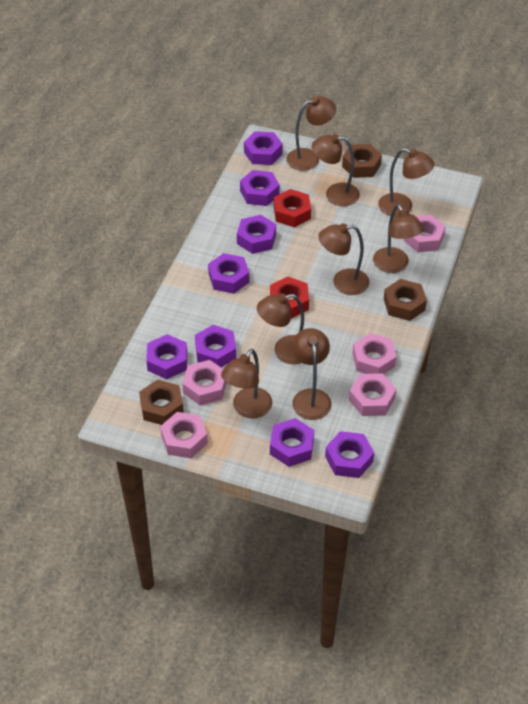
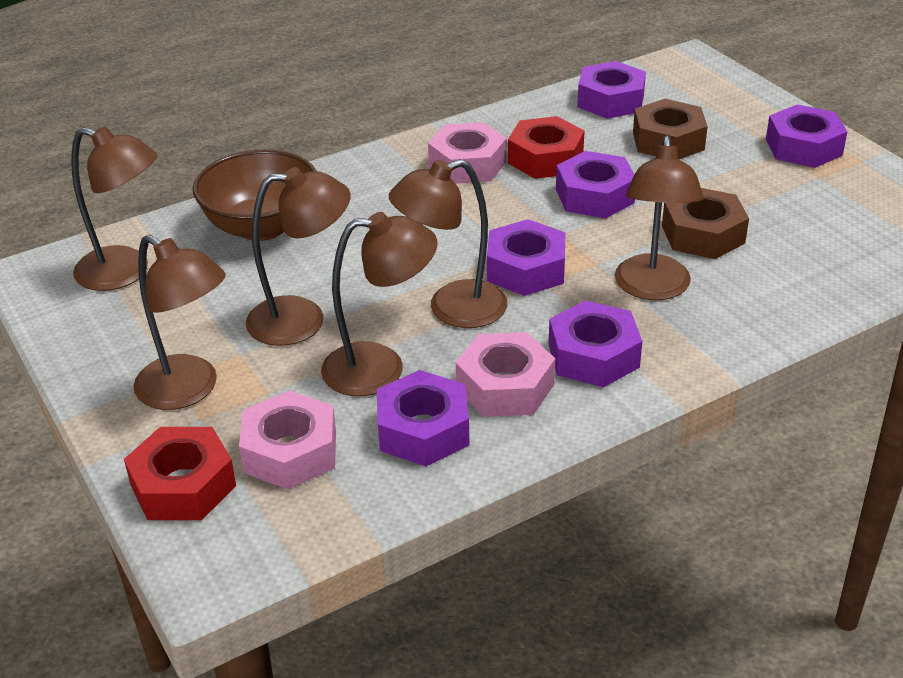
brown bowl: none = 0 -> [193,149,317,241] = 1
brown lamp: [221,349,272,419] [257,293,304,364] [286,96,336,171] [292,328,332,420] [312,134,360,206] [319,223,369,295] [373,204,423,273] [378,148,435,217] = 8 -> [71,126,157,291] [134,234,226,410] [246,167,351,346] [321,212,437,396] [389,159,507,328] [615,135,703,300] = 6
brown nut: [139,379,184,425] [342,144,382,178] [384,279,427,321] = 3 -> [633,99,708,159] [662,188,749,259] = 2
pink nut: [160,412,208,458] [182,360,227,405] [349,373,396,416] [352,333,396,374] [404,215,446,253] = 5 -> [239,391,336,490] [428,122,507,184] [456,332,555,417] = 3
purple nut: [146,334,187,379] [195,325,236,367] [208,253,249,294] [237,215,276,254] [240,170,280,206] [244,131,283,165] [270,418,314,467] [325,431,374,478] = 8 -> [377,370,469,466] [487,219,565,296] [548,300,642,387] [556,151,635,218] [577,61,646,119] [766,104,848,168] = 6

